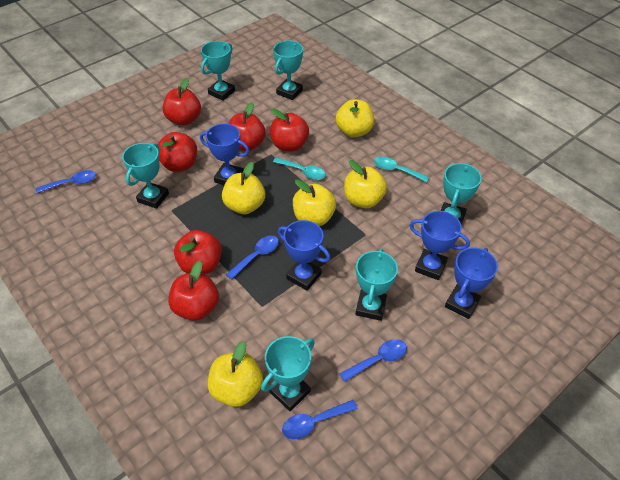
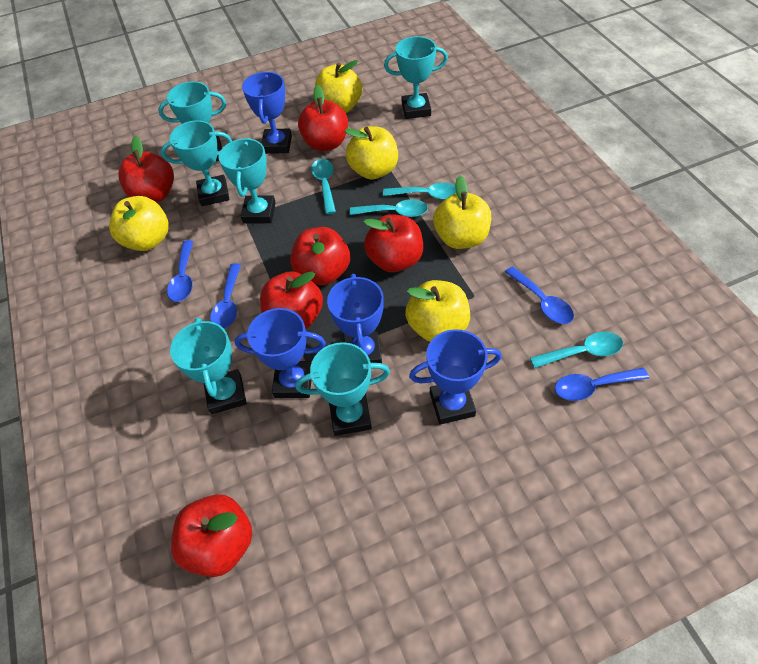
turquoise spoon: [273,157,326,180] [374,156,429,182] = 2 -> [311,159,336,214] [350,199,428,217] [383,182,456,200] [530,331,623,368] = 4

